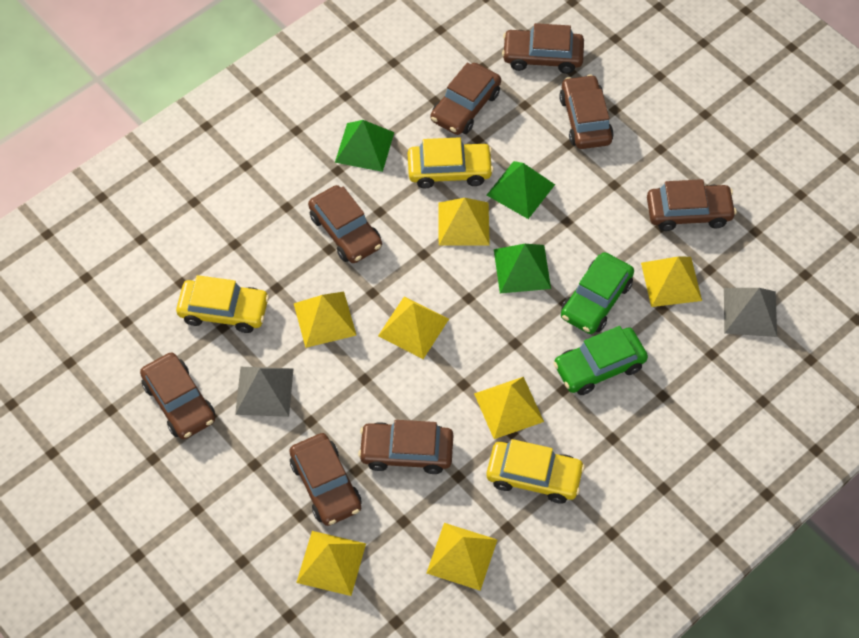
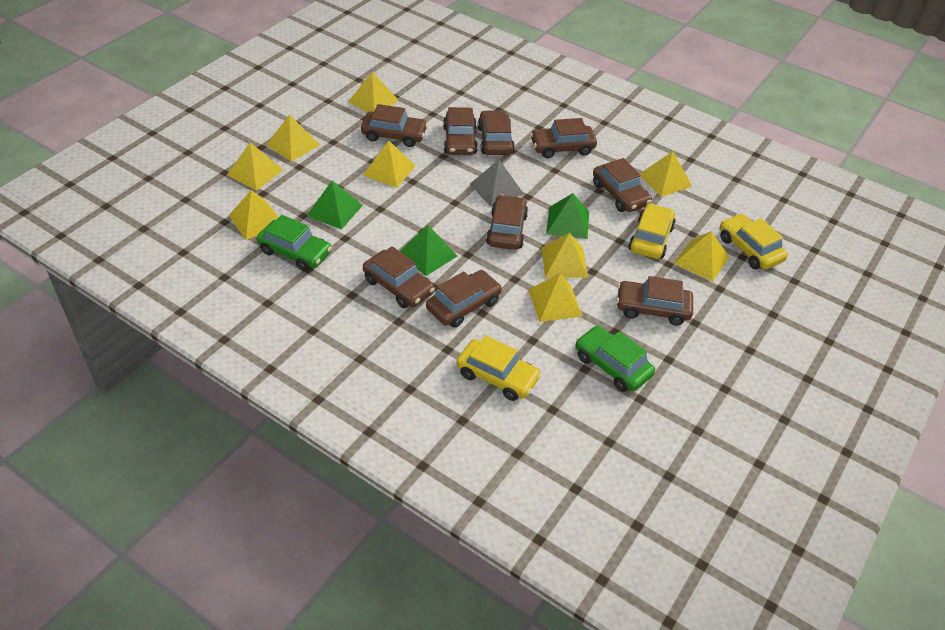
brown car: [140,352,215,439] [289,433,362,526] [308,185,382,263] [358,420,453,474] [430,62,501,135] [502,23,584,74] [559,74,614,149] [647,179,736,231] = 8 -> [361,104,428,147] [363,246,435,308] [426,270,502,328] [443,107,478,155] [478,110,515,155] [486,195,528,250] [530,118,597,158] [593,158,652,212] [616,276,693,325] = 9
grey pyramid: [235,367,293,417] [724,288,777,337] = 2 -> [470,160,524,207] = 1
yellow pyramid: [294,292,357,348] [296,531,366,596] [378,297,449,359] [427,523,497,591] [438,198,490,246] [474,377,544,439] [641,256,702,307] = 7 -> [227,142,283,191] [228,190,279,240] [266,115,320,162] [348,72,399,112] [363,141,416,188] [528,273,583,322] [541,233,588,278] [640,151,692,197] [674,231,729,281] = 9

